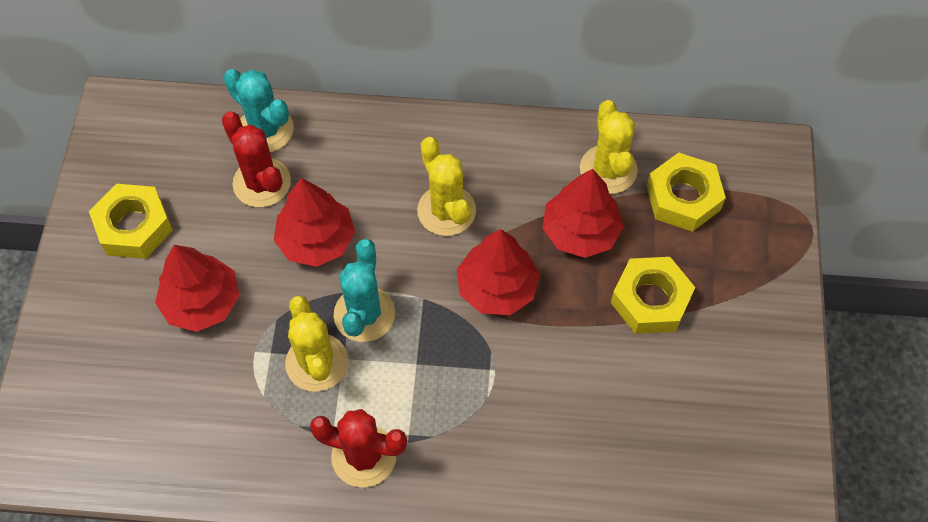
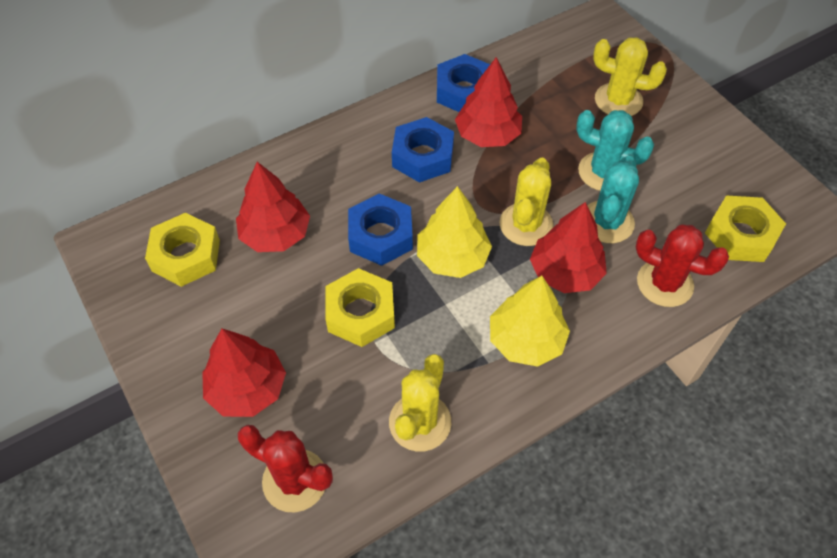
blue nut: none = 0 -> [348,193,413,266] [392,117,454,183] [437,54,490,112] = 3
yellow tree: none = 0 -> [417,186,492,278] [490,276,570,367] = 2

